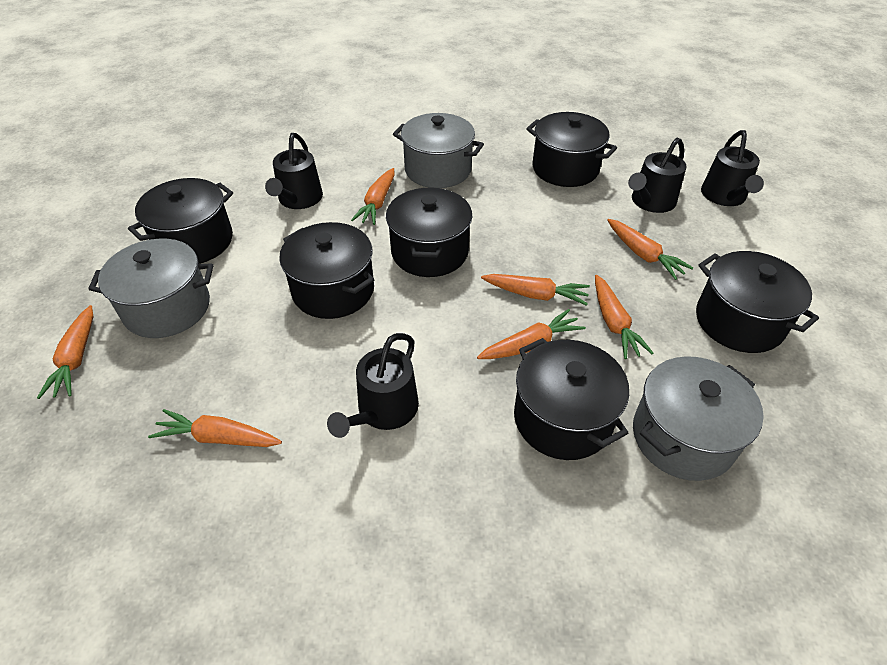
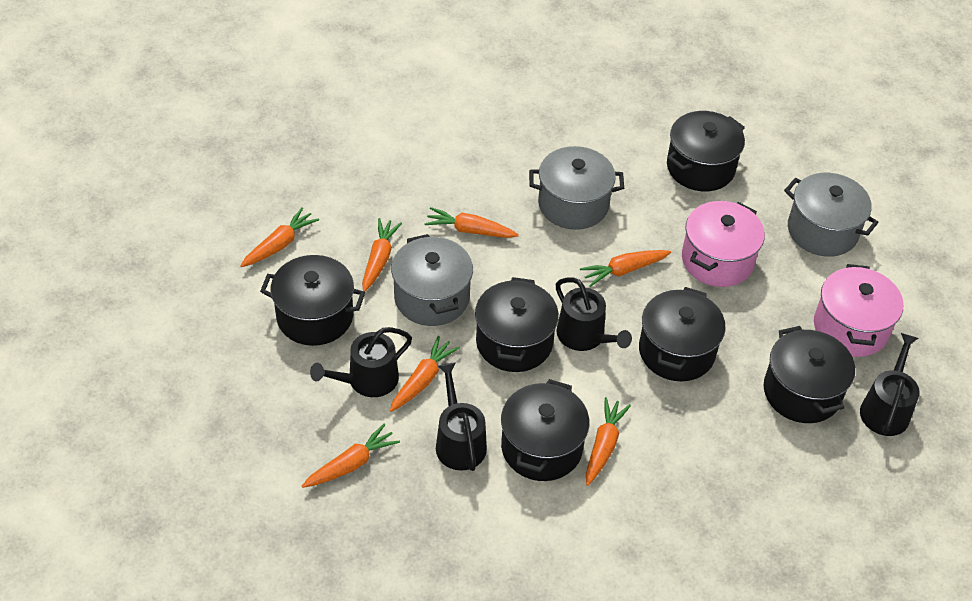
pink pot: none = 0 -> [682,201,765,287] [814,264,903,357] = 2

